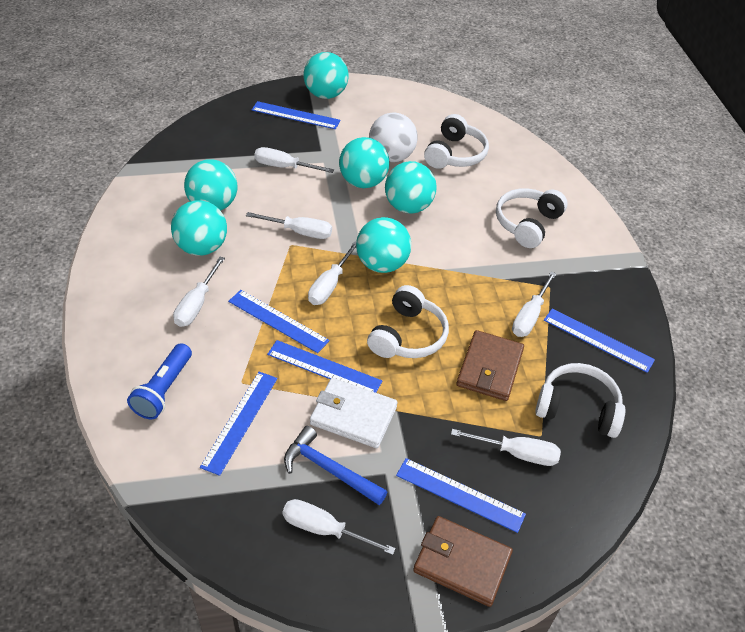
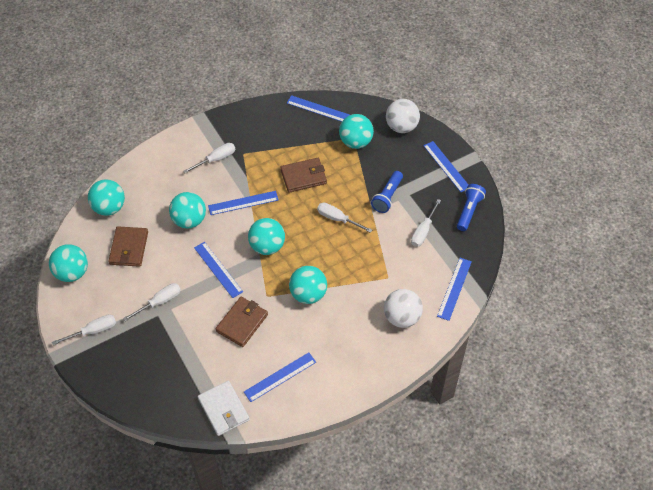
blue flashlight: [127,343,192,420] = 1 -> [371,171,403,213] [457,184,486,231] = 2
blue hammer: [284,426,387,505] = 1 -> none = 0
brown wallet: [413,516,513,607] [457,330,524,401] = 2 -> [108,226,148,267] [216,297,268,347] [280,158,327,193] = 3
white ball: [369,113,418,162] = 1 -> [384,289,423,328] [386,99,420,133] = 2
white headphones: [367,285,449,358] [424,114,489,169] [496,188,568,248] [535,363,625,438] = 4 -> none = 0
white screwdriver: [173,257,225,327] [246,212,332,239] [254,147,334,173] [282,499,396,555] [308,241,356,305] [451,429,561,466] [512,272,556,337] = 7 -> [52,314,116,345] [123,283,181,321] [183,143,235,173] [317,203,372,233] [411,199,441,247] = 5

